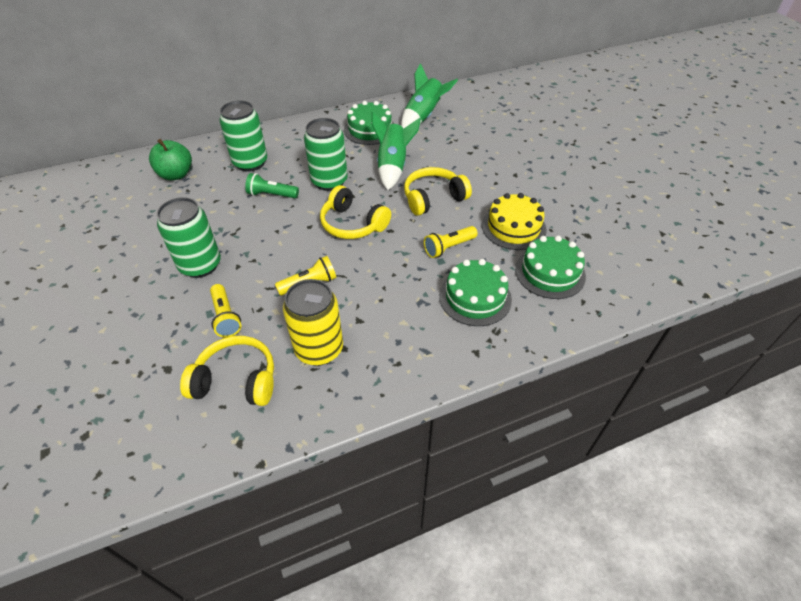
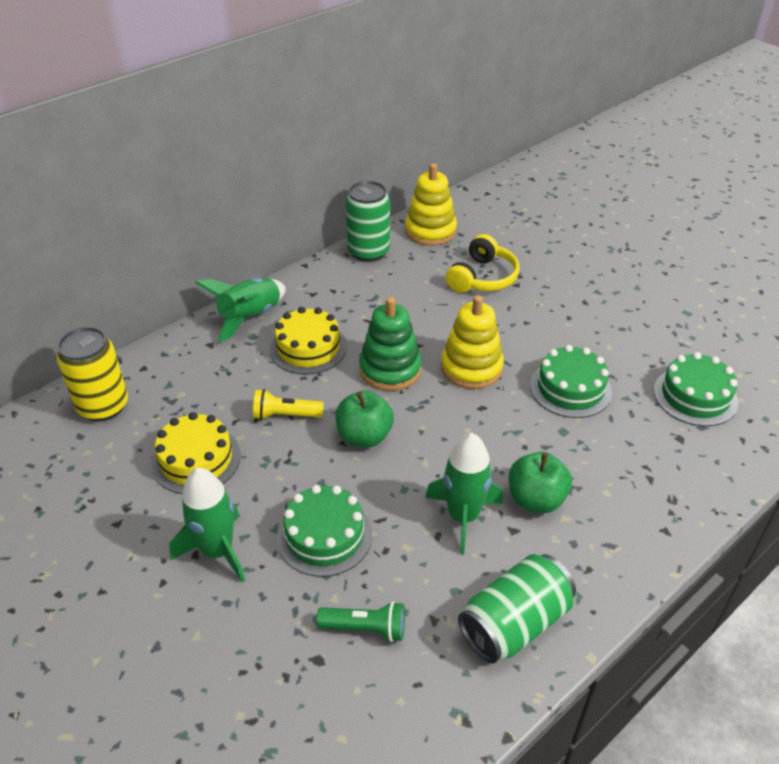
green apple: [149,139,192,180] = 1 -> [336,391,394,447] [509,452,572,513] = 2
green can: [156,197,221,278] [219,100,267,172] [304,118,348,191] = 3 -> [345,181,390,262] [458,554,576,664] = 2
green rocket: [372,112,421,190] [401,63,458,128] = 2 -> [169,468,245,582] [195,277,286,343] [425,433,503,555] = 3
green stacking toy: none = 0 -> [359,297,422,391] = 1
yellow cake: [482,193,547,250] = 1 -> [151,412,241,494] [270,307,347,375] = 2
yellow flashlight: [210,284,241,338] [275,256,336,295] [424,226,478,258] = 3 -> [253,389,324,420] = 1
yellow headphones: [180,336,274,406] [320,185,391,239] [404,167,472,216] = 3 -> [446,234,520,293] = 1
yellow stacking toy: none = 0 -> [405,163,457,246] [441,295,504,389] = 2

